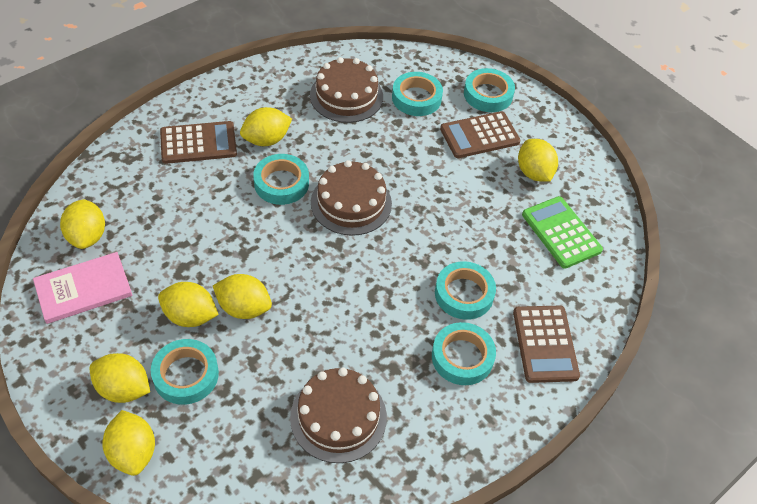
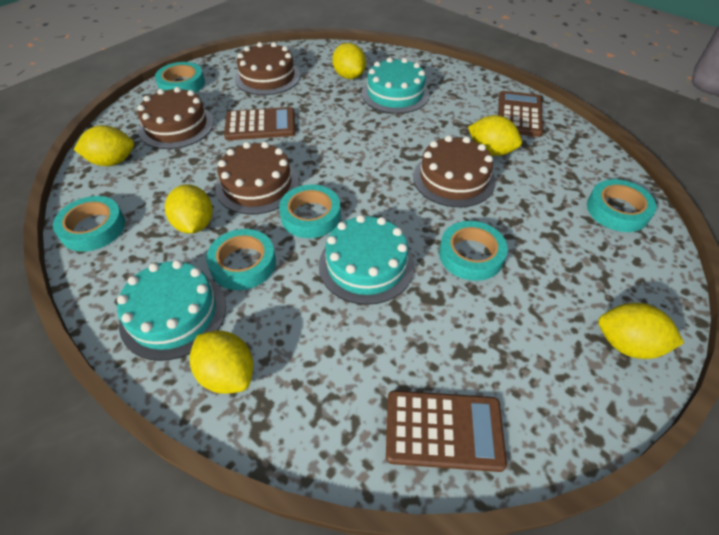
brown cake: [290,368,387,463] [310,57,383,123] [311,160,392,236] = 3 -> [137,87,214,149] [215,142,299,214] [235,42,301,95] [413,135,496,207] = 4
green calculator: [522,196,603,269] = 1 -> none = 0
pink book: [33,252,132,324] = 1 -> none = 0
turquoise cake: none = 0 -> [117,260,226,361] [319,215,414,305] [362,57,430,114] = 3
yellow lemon: [60,199,105,249] [90,353,150,403] [102,410,155,476] [158,282,219,327] [213,274,272,319] [240,107,292,146] [518,139,558,182] = 7 -> [74,125,134,166] [165,184,213,234] [190,330,253,394] [332,43,366,79] [468,115,522,156] [598,303,684,359] = 6

